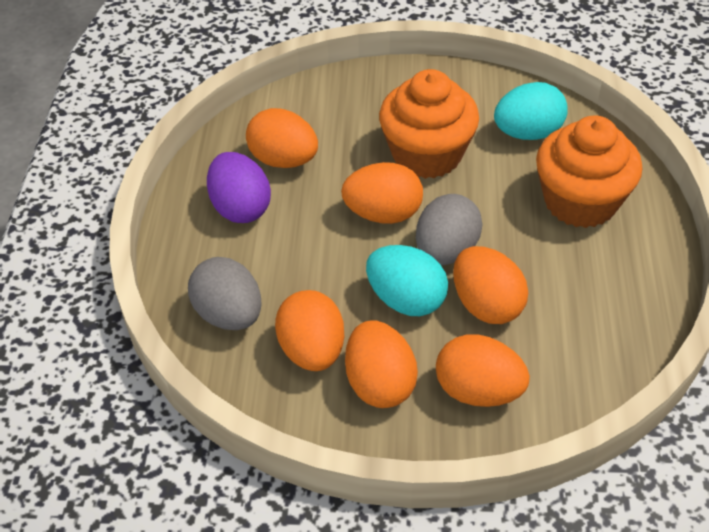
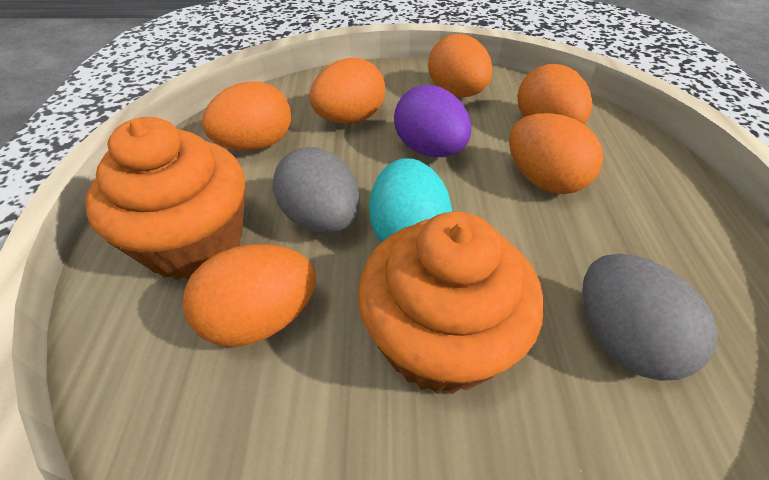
turquoise egg: [366,245,448,316] [494,82,568,140] = 2 -> [369,158,452,243] = 1

